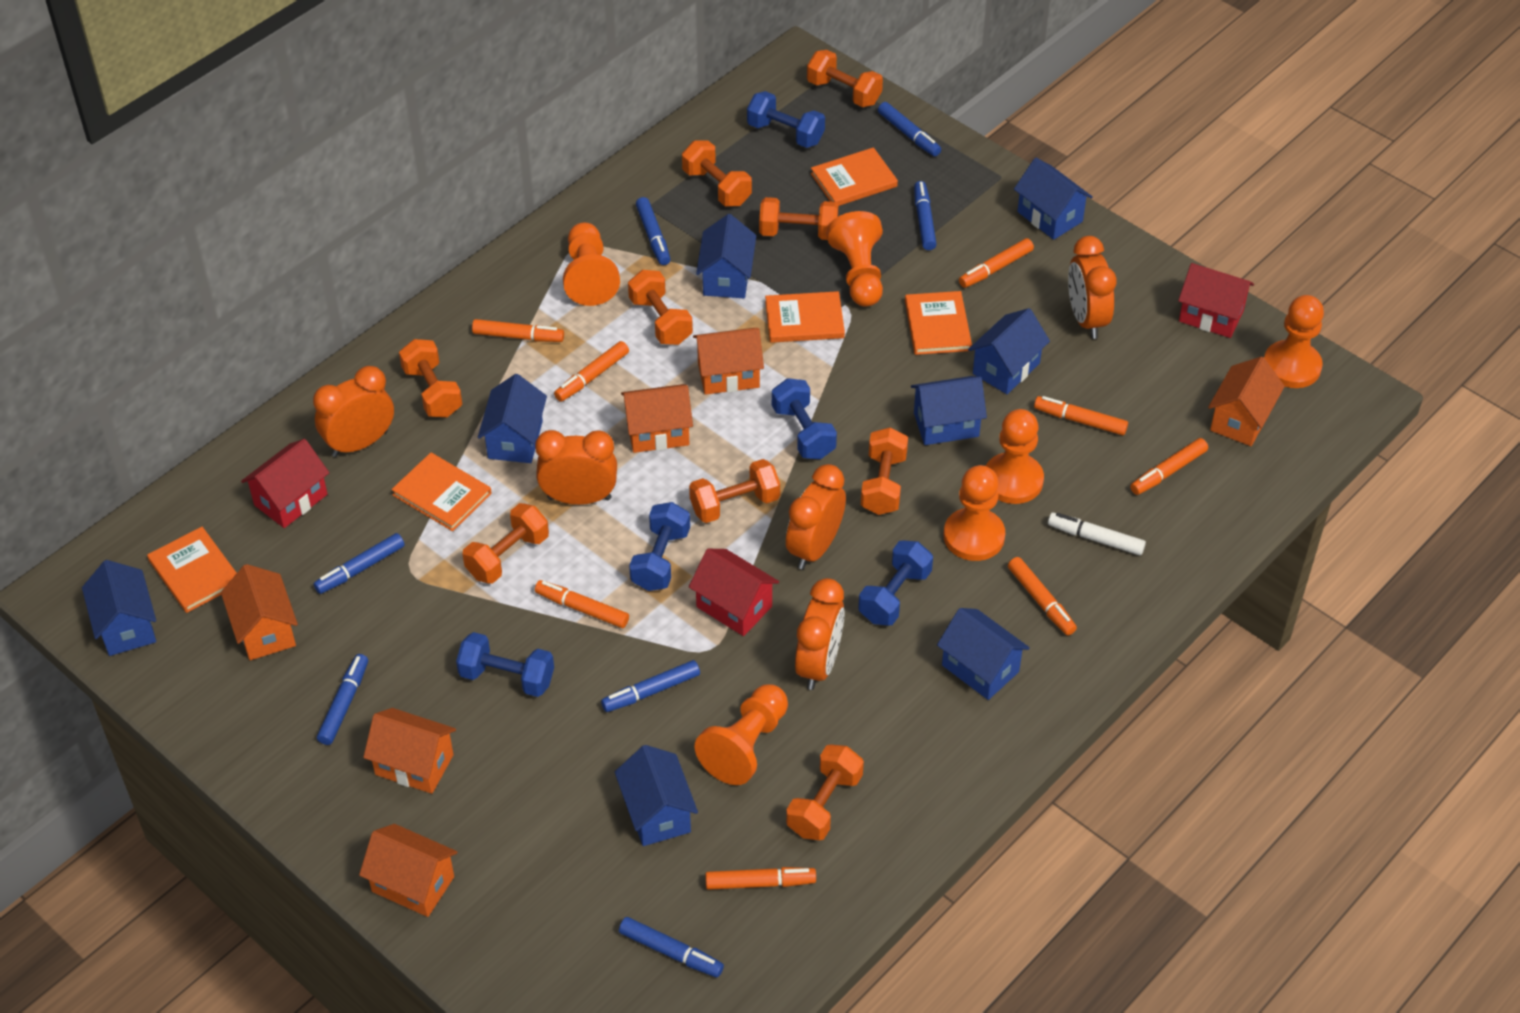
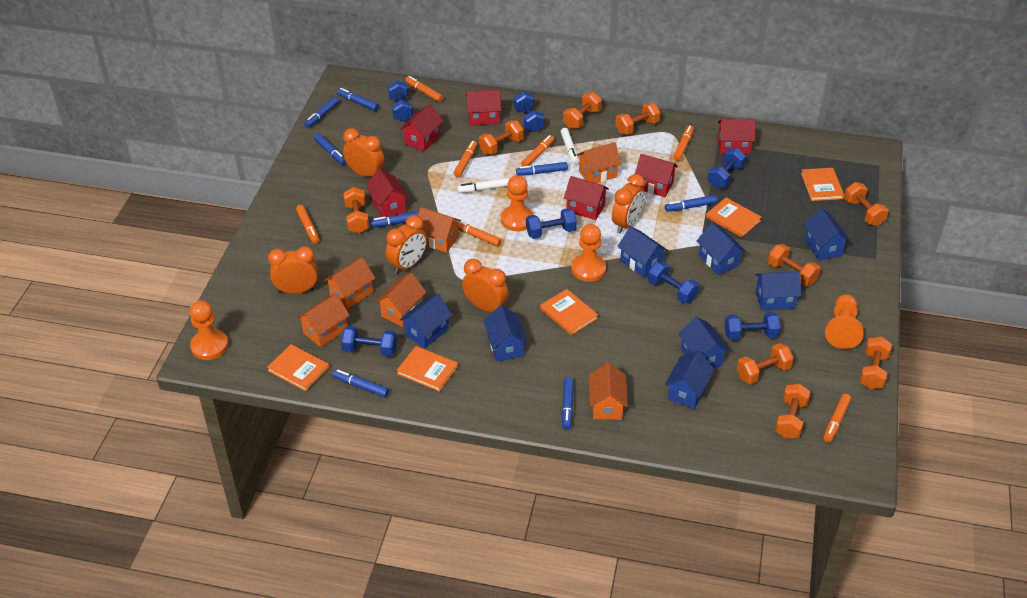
blue dumbbell: [456,632,554,697] [629,502,690,591] [747,91,825,148] [772,378,837,459] [858,541,933,626] = 5 -> [341,326,397,357] [388,80,413,121] [514,91,545,132] [526,208,577,239] [648,261,699,304] [708,148,746,188] [725,312,781,341] = 7
blue marker: [313,533,405,594] [317,654,368,745] [601,660,700,712] [619,917,724,977] [636,197,670,265] [878,102,941,156] [914,181,937,250] = 7 -> [304,97,339,128] [314,133,346,165] [333,370,389,397] [337,88,379,111] [370,211,419,228] [516,162,568,176] [562,377,574,430] [665,195,717,212] = 8
orange marker: [472,319,564,342] [535,580,629,628] [554,341,629,402] [705,867,816,890] [959,238,1034,288] [1008,557,1077,635] [1034,396,1128,435] [1130,438,1208,495] = 8 -> [296,205,319,244] [405,76,443,102] [454,141,477,177] [455,220,501,246] [521,135,554,166] [673,126,694,161] [823,394,851,443] = 7
orange pawn: [563,223,620,306] [694,684,788,785] [826,211,883,307] [944,465,1005,561] [986,409,1044,504] [1264,295,1324,388] = 6 -> [190,300,228,360] [501,175,534,231] [571,224,606,282] [825,295,864,349] = 4
red house: [241,439,329,528] [689,549,779,636] [1178,263,1254,338] = 3 -> [366,169,409,217] [400,104,444,151] [466,90,501,125] [564,176,609,220] [635,154,678,197] [718,119,755,154] = 6
white marker: [1048,512,1146,555] = 1 -> [457,178,509,193] [561,128,579,164] = 2

